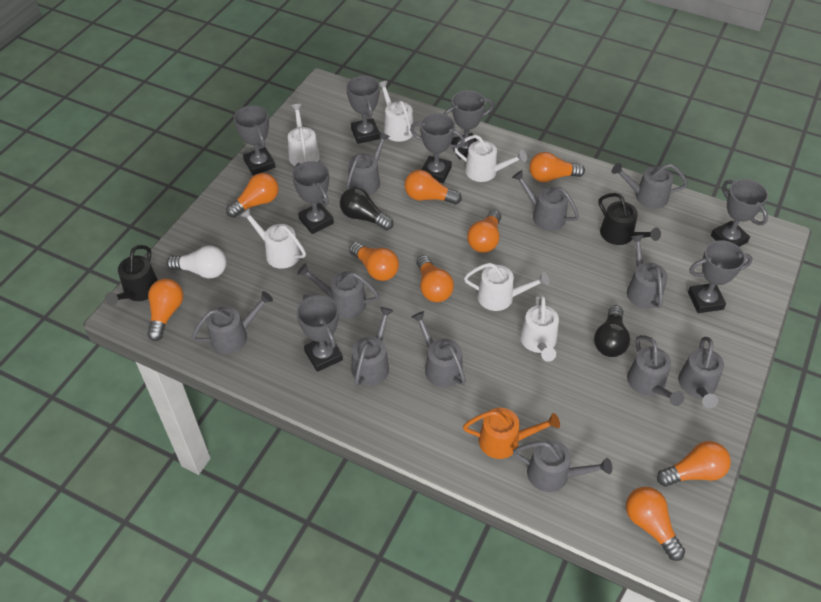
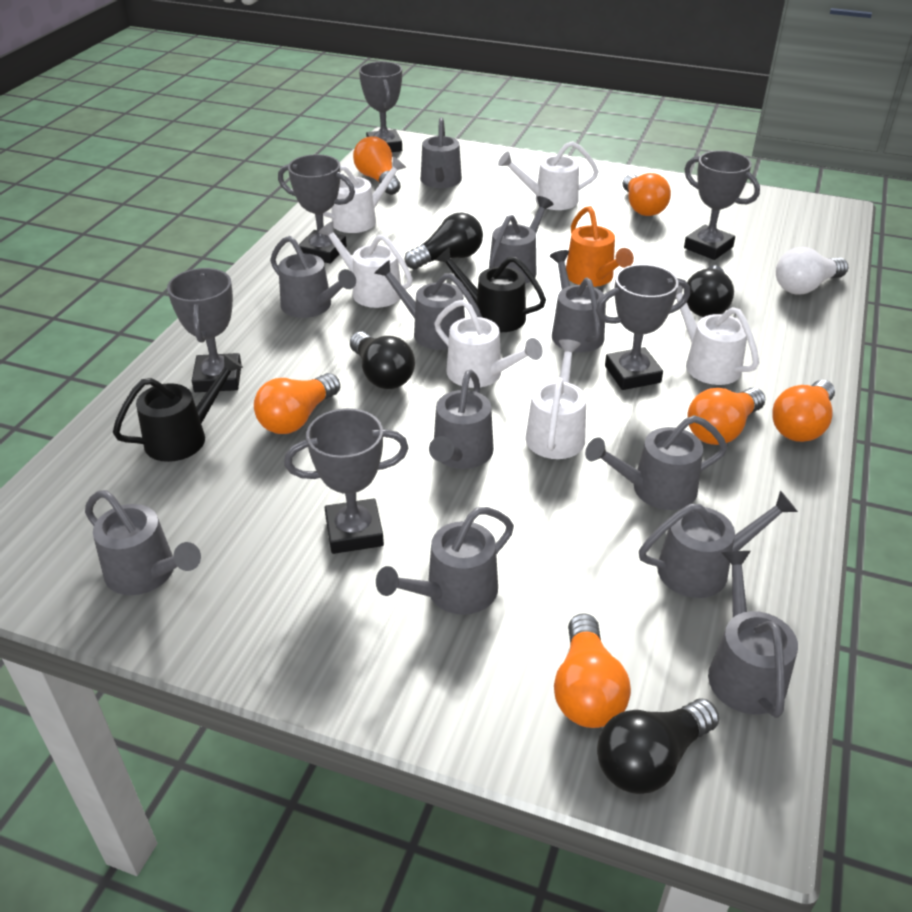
black light bulb: [340,188,394,230] [594,305,630,357] = 2 -> [350,332,415,389] [404,212,483,270] [597,699,719,794] [687,266,734,317] = 4
grey trophy: [234,105,275,175] [292,161,334,234] [297,295,343,372] [346,75,380,144] [410,113,465,183] [443,90,494,159] [688,240,753,313] [711,179,768,247] = 8 -> [167,268,242,392] [278,154,355,263] [284,408,409,554] [359,61,402,152] [596,264,690,390] [684,151,760,260] = 6
orange light bulb: [147,279,183,341] [226,173,279,218] [349,242,399,281] [404,170,462,205] [416,255,454,302] [467,210,501,253] [529,152,585,182] [626,487,685,561] [657,441,731,487] = 9 -> [254,373,340,434] [353,136,401,195] [554,613,631,728] [623,173,671,216] [688,387,765,445] [772,380,835,442] = 6

